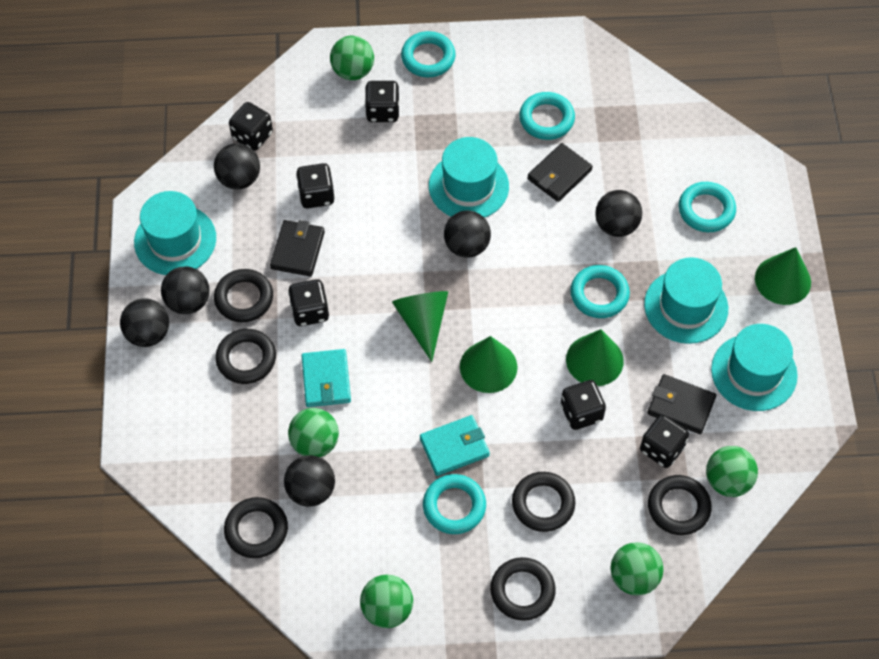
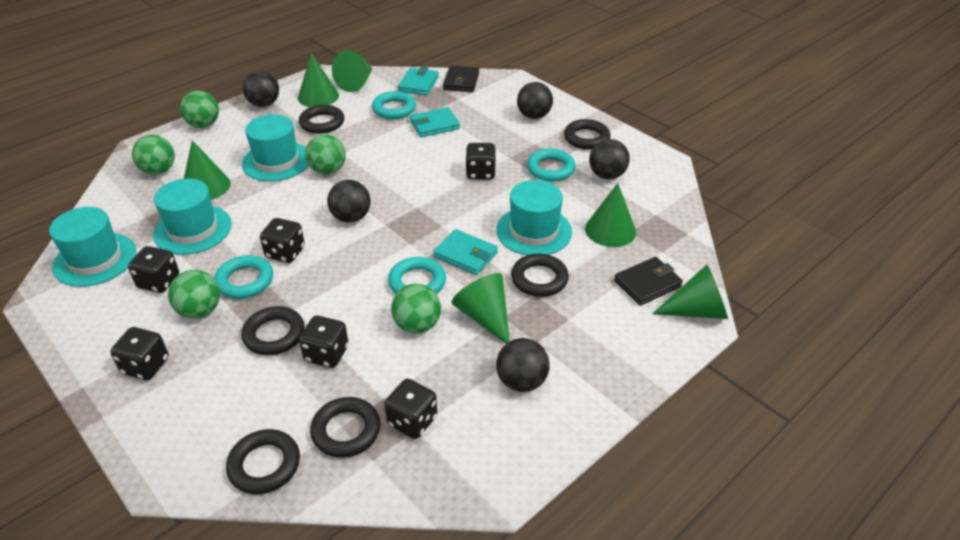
black ball: [120,298,169,347] [161,266,209,314] [214,143,260,190] [284,455,335,507] [444,210,491,258] [595,190,642,237] = 6 -> [243,71,279,107] [327,180,371,223] [496,338,550,392] [517,82,553,119] [589,139,630,179] = 5
black wallet: [270,220,325,276] [527,143,593,202] [648,374,716,434] = 3 -> [443,65,479,92] [614,257,683,306] = 2
green cone: [392,291,448,362] [460,336,518,393] [566,329,624,386] [755,247,811,305] = 4 -> [184,140,231,200] [298,53,339,107] [332,50,372,92] [452,273,510,344] [585,183,636,247] [653,265,728,319] = 6
turquoise ring: [401,31,456,77] [423,474,486,534] [519,92,575,140] [570,265,630,318] [679,182,736,232] = 5 -> [214,255,273,299] [372,91,416,119] [388,257,446,294] [527,148,576,181] = 4
turquoise wallet: [301,349,351,407] [420,415,490,476] = 2 -> [398,67,439,95] [410,107,460,137] [433,229,498,275] = 3

